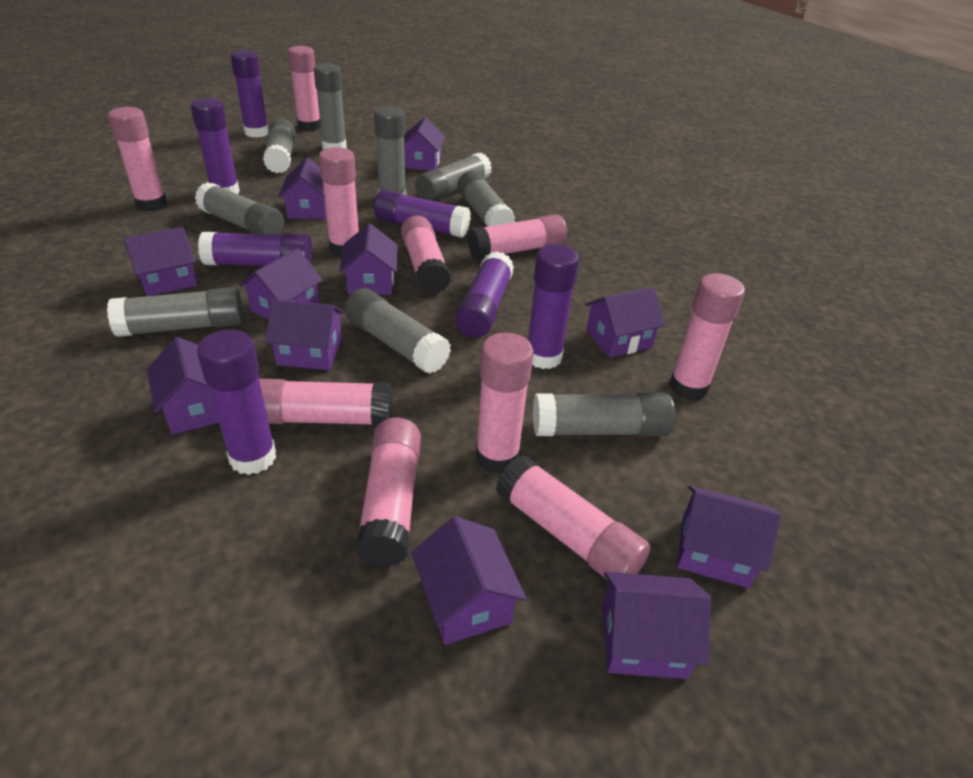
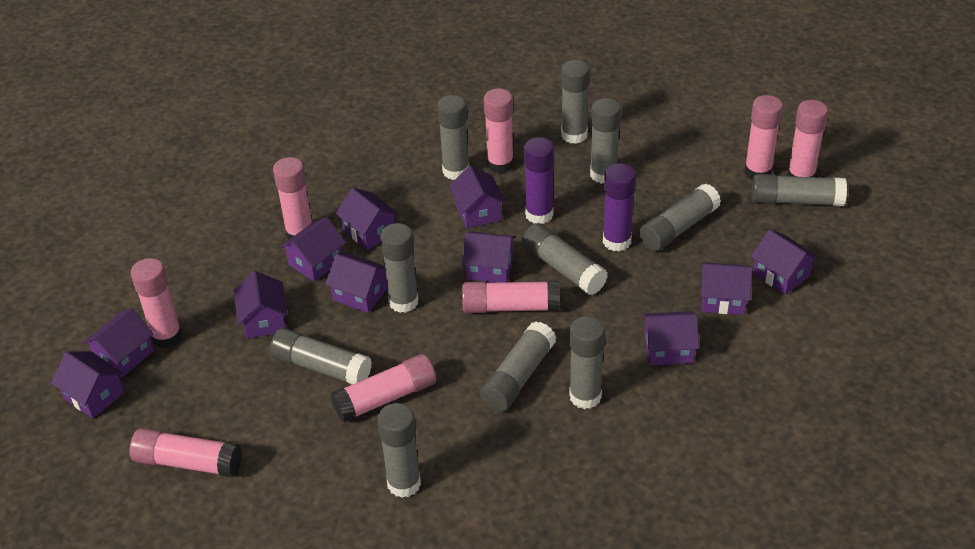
grey glue stick: [107,287,244,337] [195,182,284,235] [263,118,296,173] [314,64,347,150] [345,288,451,374] [374,106,406,195] [415,152,492,201] [457,171,515,227] [533,393,675,436] = 9 -> [270,328,372,385] [377,403,421,498] [380,223,419,313] [437,95,469,180] [480,321,556,411] [522,223,608,295] [561,60,590,144] [569,316,605,409] [590,98,621,184] [639,183,721,251] [752,174,847,206] = 11
pink glue stick: [108,107,167,211] [259,379,392,426] [288,46,321,131] [319,147,359,256] [355,417,421,567] [401,215,451,294] [468,214,567,260] [476,333,534,473] [496,455,650,579] [669,273,745,400] = 10 -> [130,428,242,477] [131,258,182,348] [273,157,312,240] [331,354,436,422] [462,281,560,313] [484,88,514,173] [744,95,783,180] [787,100,828,177] = 8
purple glue stick: [191,98,240,194] [197,330,276,475] [198,232,313,266] [230,50,269,138] [374,190,471,238] [455,251,514,338] [528,244,579,369] = 7 -> [524,137,554,224] [603,163,636,252] = 2

